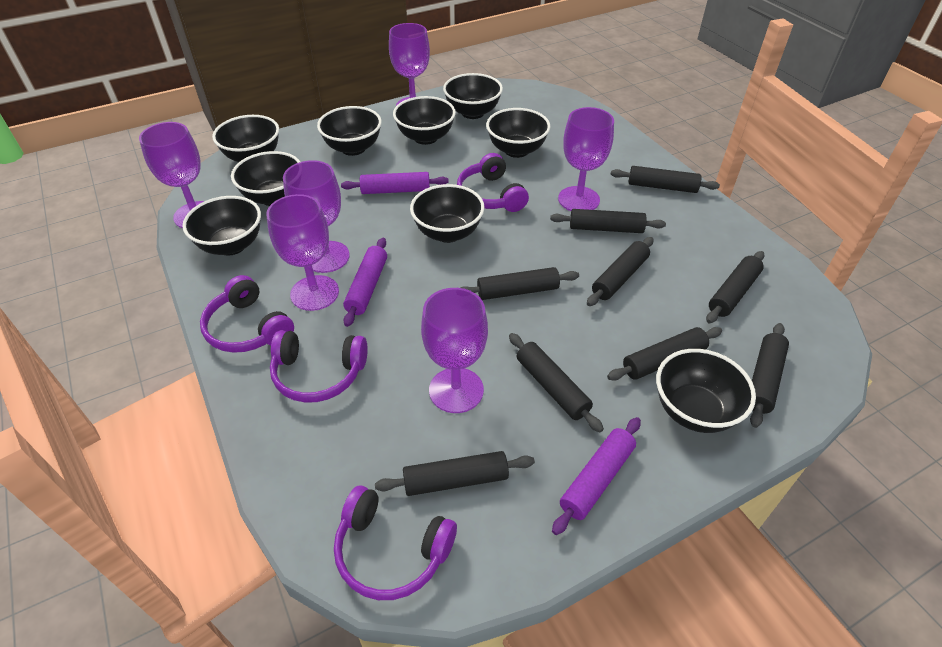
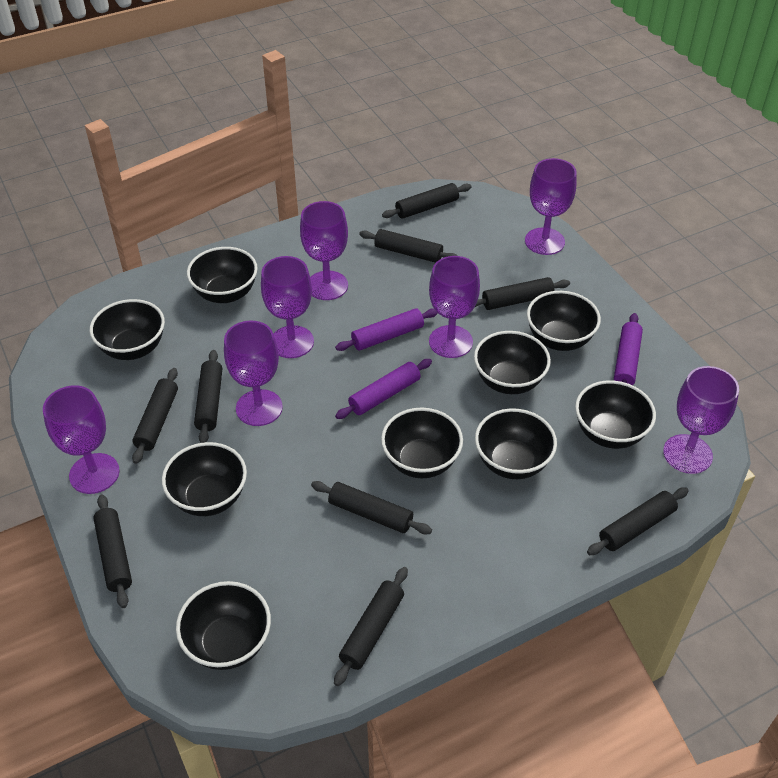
purple goblet: [139,122,204,228] [266,194,339,311] [283,160,350,273] [389,23,430,106] [421,288,488,413] [558,107,614,211] = 6 -> [43,385,120,494] [224,321,283,426] [261,256,314,358] [300,201,348,300] [429,256,480,358] [525,158,577,255] [663,366,739,474] = 7
purple headphones: [200,275,294,353] [270,330,368,403] [334,485,457,600] [457,153,529,212] = 4 -> none = 0

